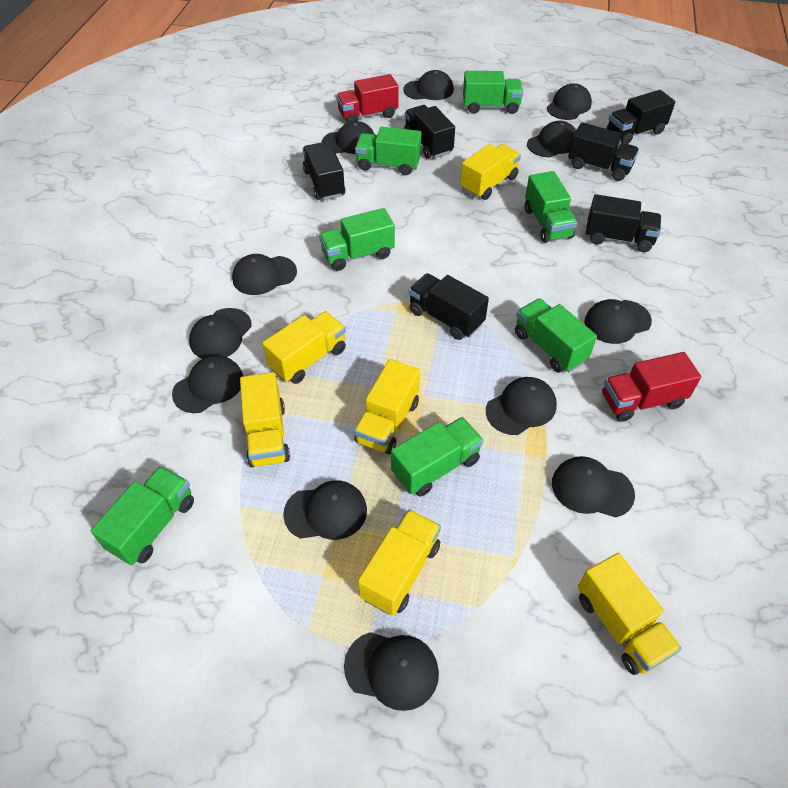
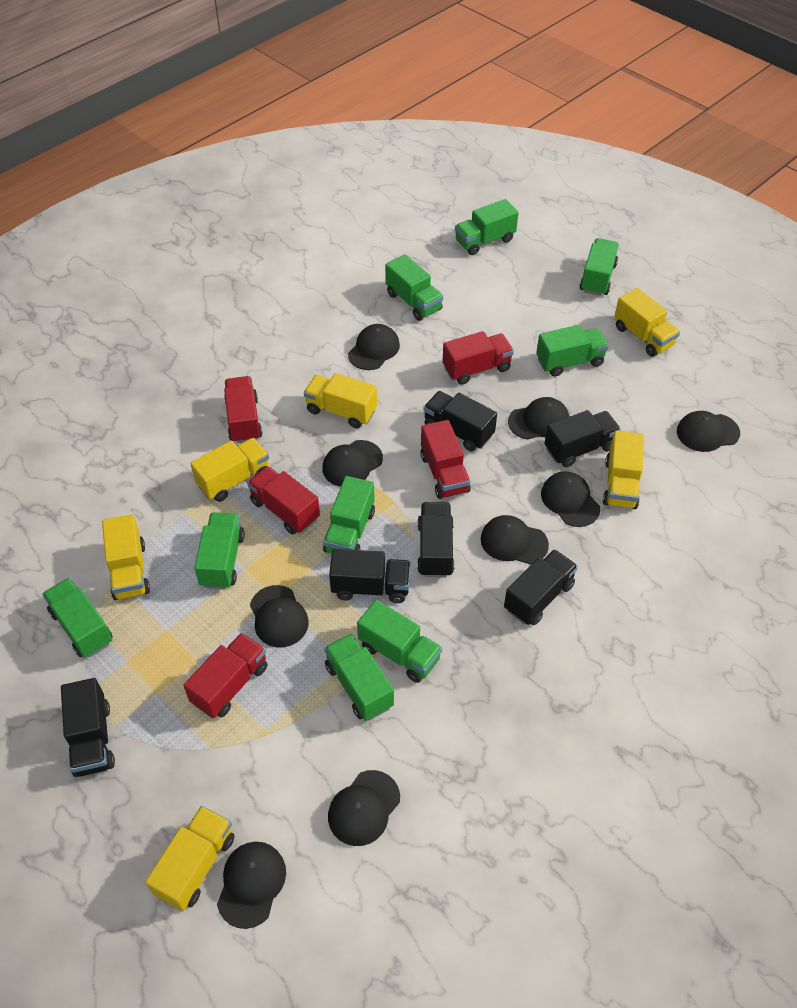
black cap: [172,355,243,413] [189,308,252,359] [232,254,297,295] [283,480,367,540] [322,121,374,154] [344,632,439,711] [404,70,454,100] [486,377,557,435] [527,121,576,157] [547,83,592,120] [552,456,635,517] [584,299,652,344] = 12 -> [217,842,286,929] [250,585,309,647] [322,440,383,487] [328,770,400,846] [348,324,400,370] [481,515,549,565] [508,397,569,439] [541,472,600,527] [677,411,740,452] = 9
green truck: [90,466,194,565] [319,208,395,271] [355,127,421,175] [391,417,484,497] [463,71,523,114] [515,298,597,373] [525,171,577,243] = 7 -> [42,578,113,658] [194,512,245,589] [323,476,375,554] [324,633,394,721] [357,600,442,683] [385,254,443,321] [455,199,519,255] [536,325,609,377] [580,238,619,296] = 9
red truck: [336,74,399,123] [602,352,701,422] = 2 -> [183,633,268,718] [224,376,262,443] [247,466,320,535] [420,420,471,499] [442,331,514,385] = 5

